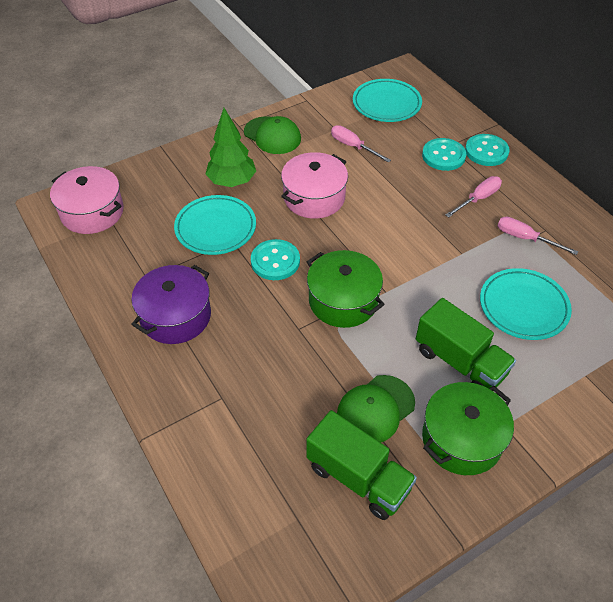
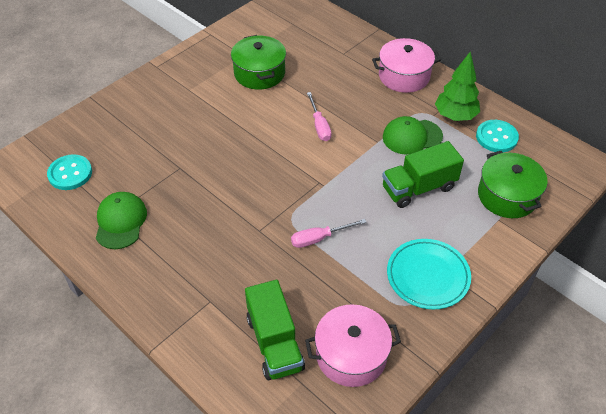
pink screwdriver: [331,125,391,163] [446,176,502,218] [498,217,578,255] = 3 -> [291,219,367,248] [307,92,331,141] = 2
purple pot: [131,265,211,344] = 1 -> none = 0
turquoise button: [251,239,300,280] [422,138,466,171] [465,134,510,166] = 3 -> [47,154,92,190] [476,120,519,152] = 2
turquoise plate: [174,195,256,255] [353,79,422,122] [480,268,572,340] = 3 -> [387,239,471,310] = 1

